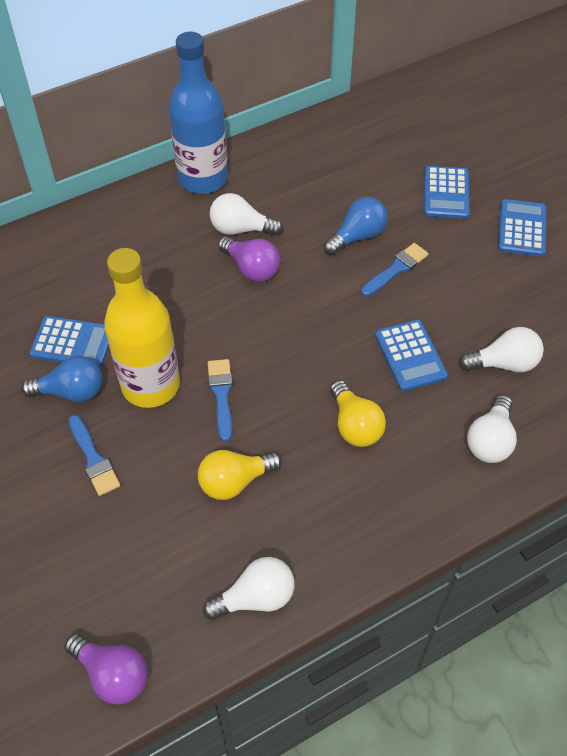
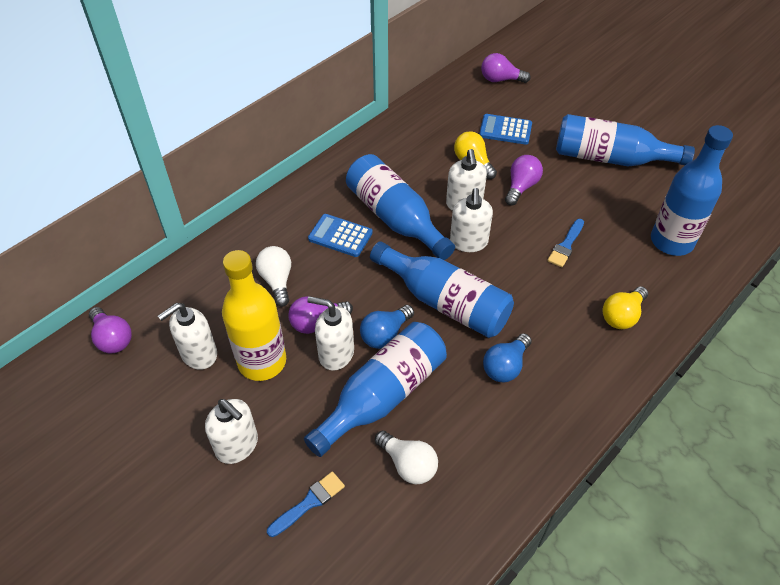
blue bottle: [169,32,228,194] = 1 -> [304,322,447,457] [346,154,455,260] [370,242,514,338] [556,114,695,166] [651,125,733,256] = 5
blue brush: [68,415,121,496] [208,359,232,441] [361,243,429,297] = 3 -> [267,472,345,537] [547,219,584,267] = 2
blue calculator: [30,316,109,368] [375,320,448,391] [424,166,470,219] [498,199,547,257] = 4 -> [308,214,373,257] [479,114,532,145] = 2
purple light bulb: [64,634,148,705] [218,236,280,282] = 2 -> [89,307,132,354] [288,296,353,334] [481,53,531,83] [505,155,543,205] = 4
white light bulb: [203,557,295,620] [210,193,283,236] [459,327,544,372] [467,395,517,463] = 4 -> [256,246,291,307] [375,430,438,484] = 2
white soap dispenser: none = 0 -> [158,303,217,370] [205,399,258,464] [307,296,354,371] [446,149,487,211] [450,188,493,252] = 5

